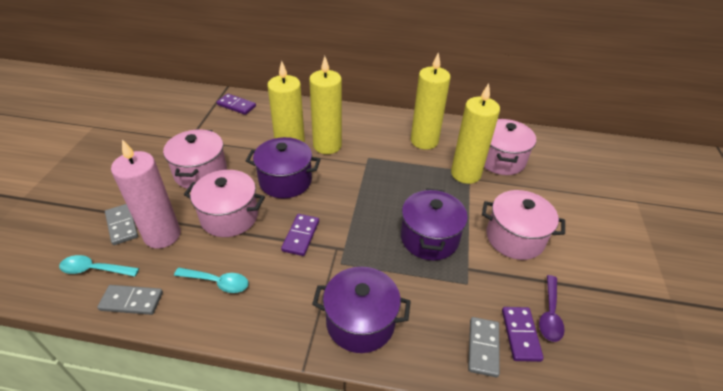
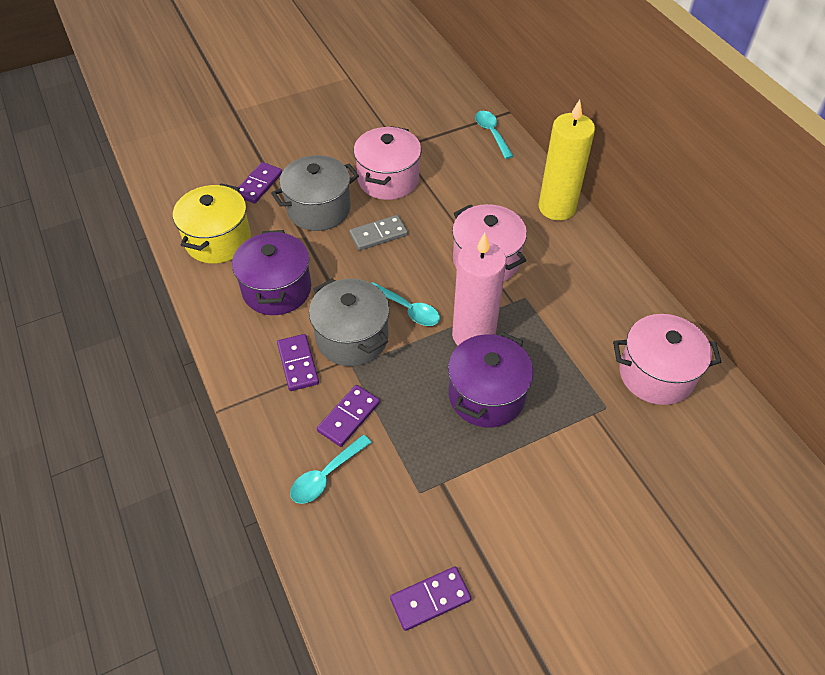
grey domino: [97,285,163,315] [105,204,138,245] [468,317,500,377] = 3 -> [349,215,408,251] = 1
grey pot: none = 0 -> [271,155,359,231] [309,278,390,366] = 2
pink pot: [163,129,227,189] [184,170,265,237] [482,190,565,260] [484,119,536,175] = 4 -> [353,126,422,200] [452,204,527,282] [613,314,721,405] = 3
purple domino: [217,94,256,115] [281,214,319,256] [502,307,544,362] = 3 -> [239,162,282,204] [277,334,319,391] [317,385,380,447] [390,566,471,631] = 4
purple pot: [246,137,320,198] [312,267,411,353] [401,188,468,260] = 3 -> [232,230,311,315] [448,331,534,427] = 2
purple spoon: [539,275,565,342] = 1 -> none = 0
turquoise spoon: [59,255,139,277] [174,268,249,293] = 2 -> [290,435,372,504] [372,282,440,326] [475,111,513,159] = 3
yellow candle: [268,61,305,143] [309,56,342,154] [411,53,451,150] [451,83,500,184] = 4 -> [538,100,595,221] = 1
yellow pot: none = 0 -> [173,184,251,264] = 1

